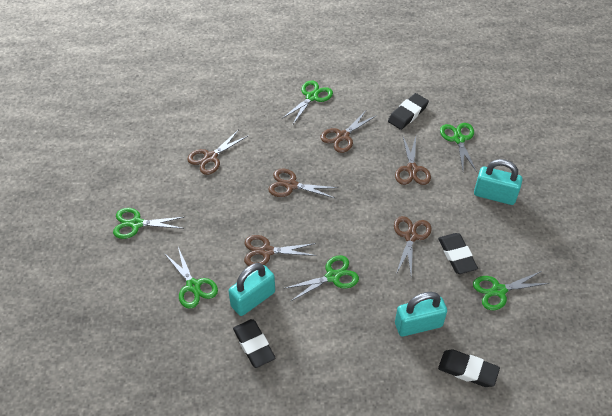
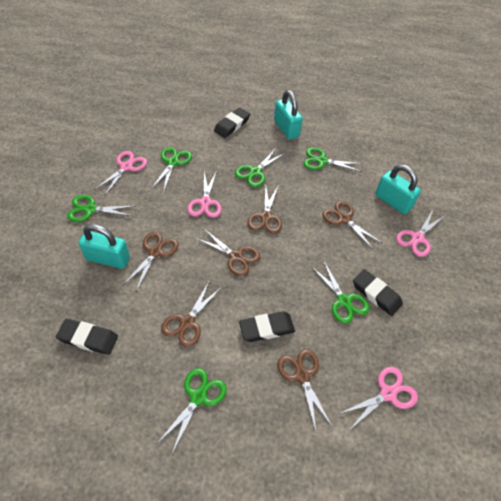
pink scissors: none = 0 -> [94,151,147,195] [187,171,222,218] [339,367,418,428] [396,210,444,257] = 4

